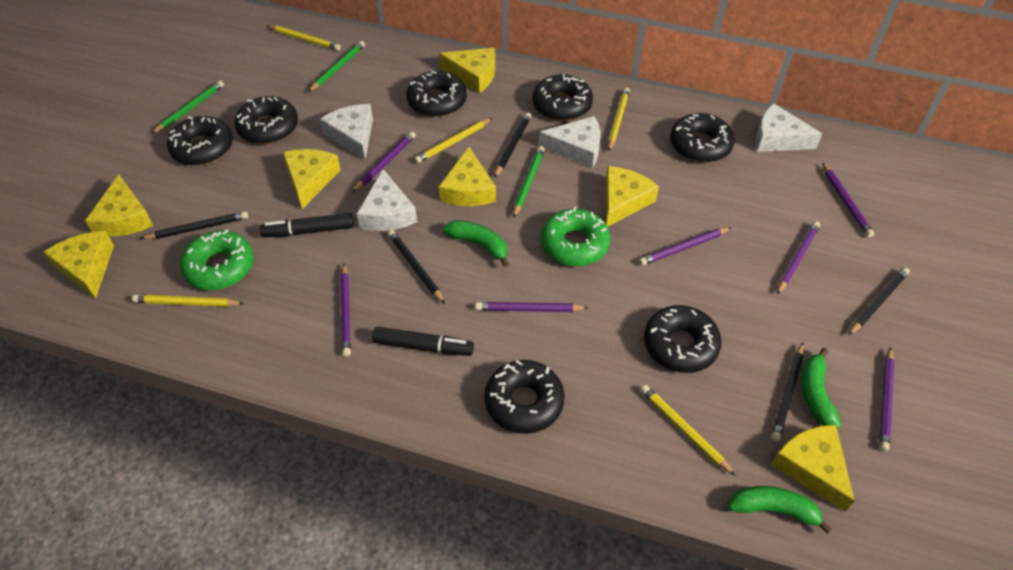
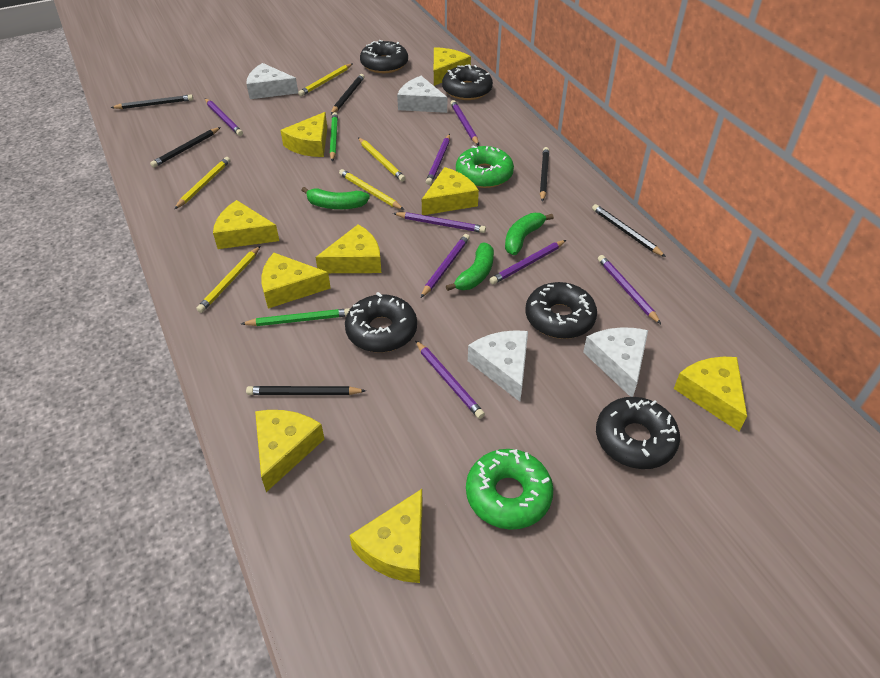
black donut: [167,116,233,166] [235,96,298,144] [407,71,467,117] [484,360,564,434] [533,74,593,121] [644,305,722,373] [670,113,735,162] = 7 -> [345,292,417,353] [360,40,408,73] [442,65,493,100] [525,282,597,339] [596,397,680,469] = 5
black marker: [260,213,354,237] [372,327,474,356] = 2 -> none = 0
black pencil: [140,211,248,239] [388,230,445,304] [494,112,531,178] [771,343,804,441] [849,267,910,335] = 5 -> [110,95,193,109] [150,127,221,168] [246,386,366,395] [331,74,365,115] [540,147,549,202] [592,204,666,257] = 6
green pencil: [151,80,224,134] [308,41,365,92] [513,146,545,218] = 3 -> [241,308,350,326] [330,112,338,161] = 2
purple pencil: [340,263,351,357] [352,132,416,193] [475,302,588,312] [639,227,732,266] [777,221,820,295] [822,162,874,238] [879,347,894,451] = 7 -> [205,98,243,136] [393,212,486,233] [415,340,485,419] [421,234,470,298] [426,134,450,185] [450,100,479,145] [489,240,566,285] [598,255,661,324] = 8
yellow cheese: [44,231,114,299] [85,175,154,237] [283,149,341,209] [439,48,495,94] [439,147,496,206] [605,166,659,227] [771,425,855,512] = 7 -> [213,200,279,249] [255,410,324,492] [261,253,331,309] [280,112,327,157] [315,224,381,273] [349,489,423,583] [422,167,479,215] [434,47,471,86] [674,357,747,431] = 9

